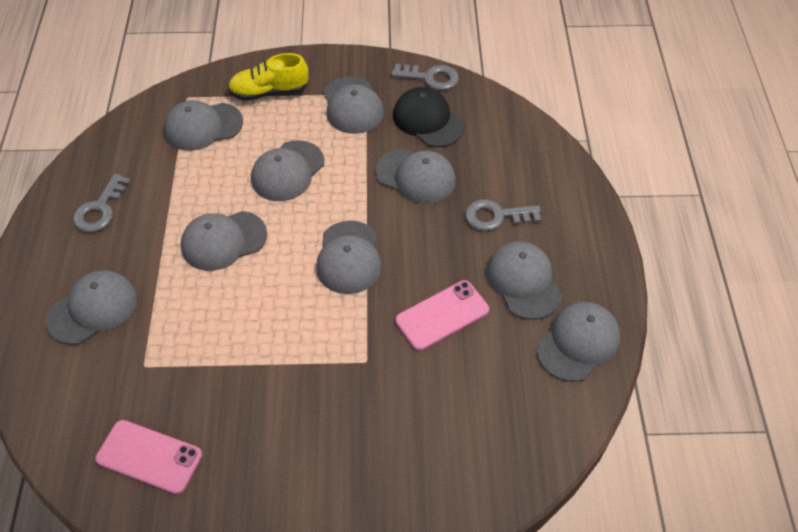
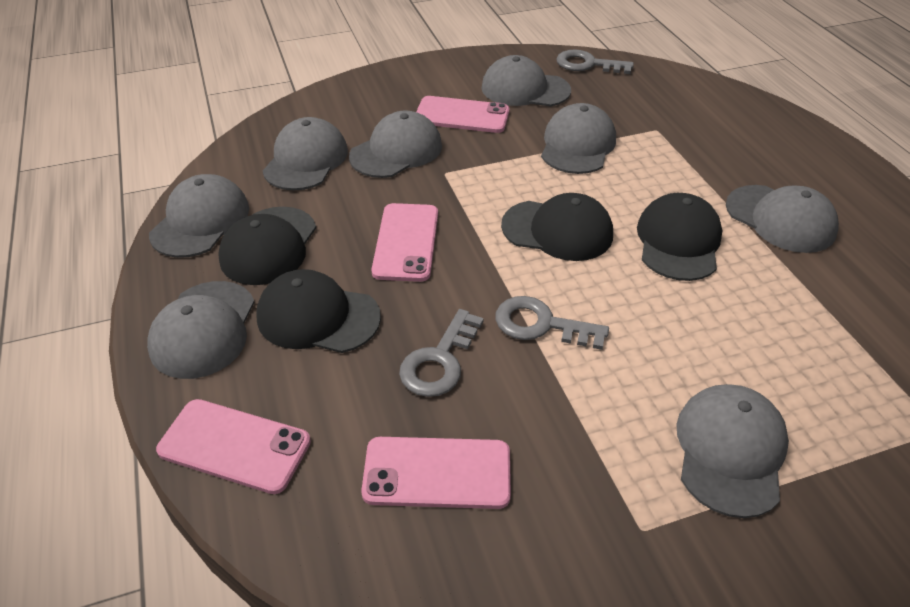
black cap: [393,87,465,147] = 1 -> [218,207,316,285] [256,269,381,353] [501,193,613,261] [637,193,722,281] = 4
grey cap: [46,270,137,345] [164,100,243,151] [181,211,267,271] [251,140,324,201] [316,221,381,294] [324,77,384,134] [376,149,456,204] [487,241,562,320] [537,302,620,382] = 9 -> [147,281,255,379] [149,174,249,258] [263,117,348,191] [349,110,442,178] [482,55,571,106] [541,103,616,174] [676,384,789,518] [726,185,839,253] = 8
pink phone: [96,420,202,494] [396,280,489,351] = 2 -> [156,399,311,494] [361,437,511,509] [371,203,438,282] [416,96,510,133] = 4
yellow shoe: [228,53,309,101] = 1 -> none = 0

